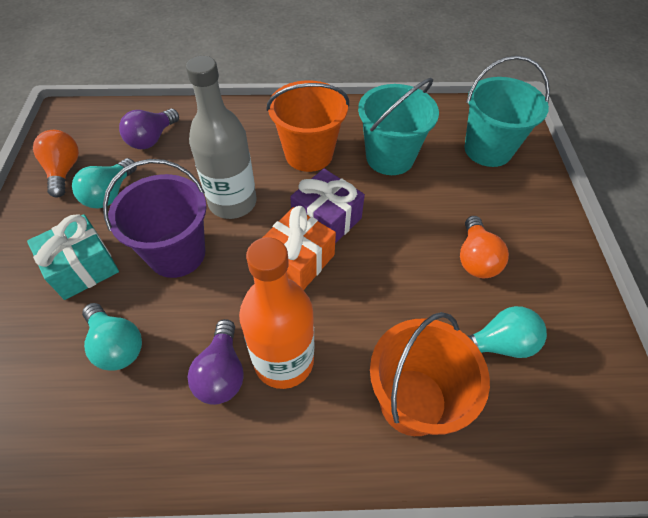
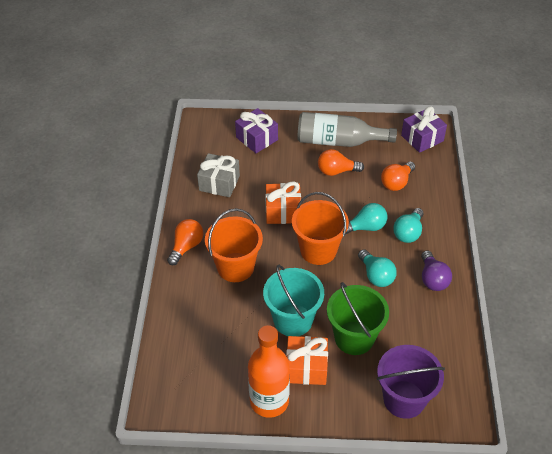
green bucket: none = 0 -> [327,282,389,355] = 1
grey gift: none = 0 -> [197,153,240,197] = 1
orange gift: [262,206,336,290] = 1 -> [265,181,301,224] [286,336,328,385] = 2
orange light bulb: [33,130,79,198] [460,216,509,278] = 2 -> [167,219,204,265] [318,149,364,176] [381,162,415,191] = 3
purple gift: [290,169,365,243] = 1 -> [235,108,278,153] [401,106,447,153] = 2
purple light bulb: [119,109,179,149] [187,319,244,405] = 2 -> [421,250,452,291] = 1
turquoise bucket: [358,78,439,175] [464,56,550,167] = 2 -> [263,265,324,336] = 1
turquoise gift: [27,214,119,300] = 1 -> none = 0

